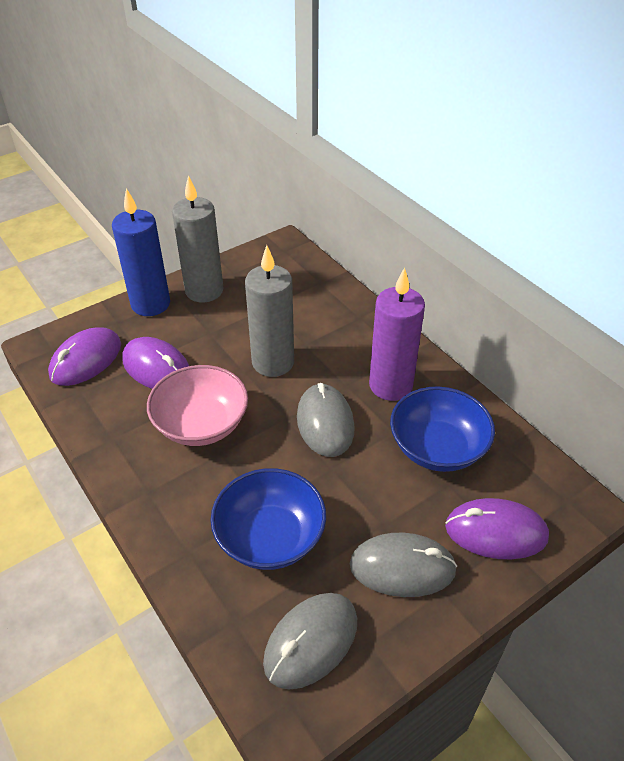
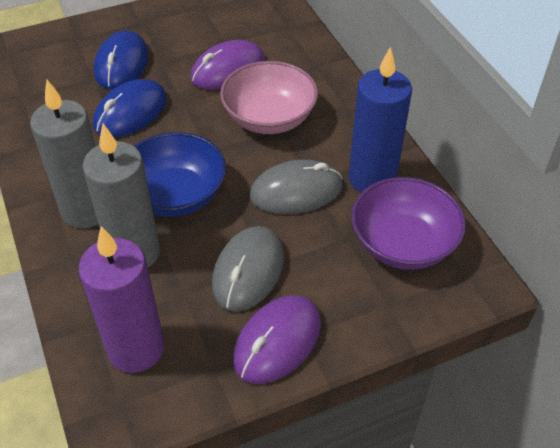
blue bowl: [211,468,326,570] [390,386,495,472] = 2 -> [134,132,226,217] = 1
blue mouse: none = 0 -> [93,79,167,138] [94,31,149,90] = 2
grey mouse: [263,593,357,690] [297,383,355,457] [350,533,457,597] = 3 -> [212,226,284,312] [250,160,343,214] = 2
purple bowl: none = 0 -> [351,177,466,270] = 1
purple mouse: [48,327,121,386] [122,337,189,389] [445,498,549,559] = 3 -> [191,40,265,90] [233,295,321,384] = 2

